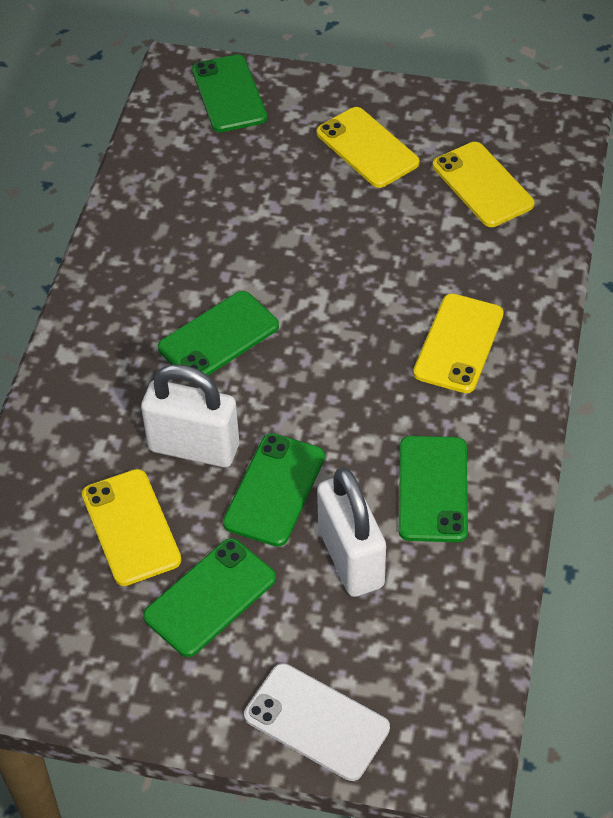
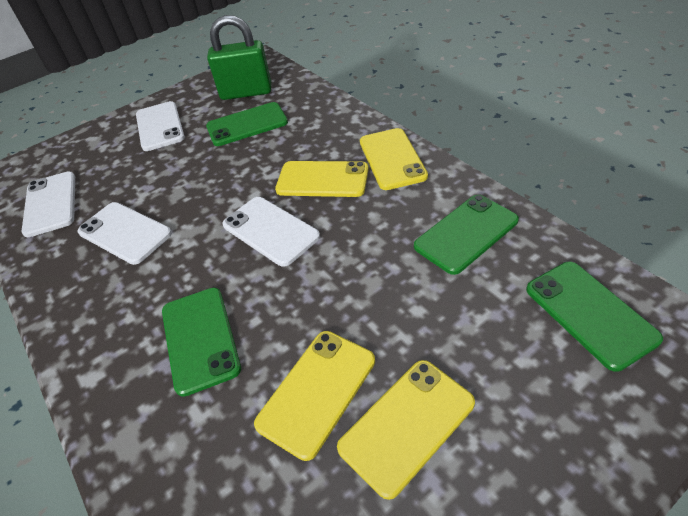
green padlock: none = 0 -> [207,15,271,100] = 1
green phone: [143,538,276,657] [158,291,279,375] [192,54,267,132] [223,433,325,547] [399,436,468,542] = 5 -> [162,288,241,397] [206,102,288,146] [414,195,519,275] [526,262,663,372] = 4
white padlock: [141,364,239,467] [317,467,386,597] = 2 -> none = 0
white phone: [244,663,390,781] = 1 -> [21,171,75,237] [77,202,172,265] [136,101,185,151] [223,197,320,267] = 4

